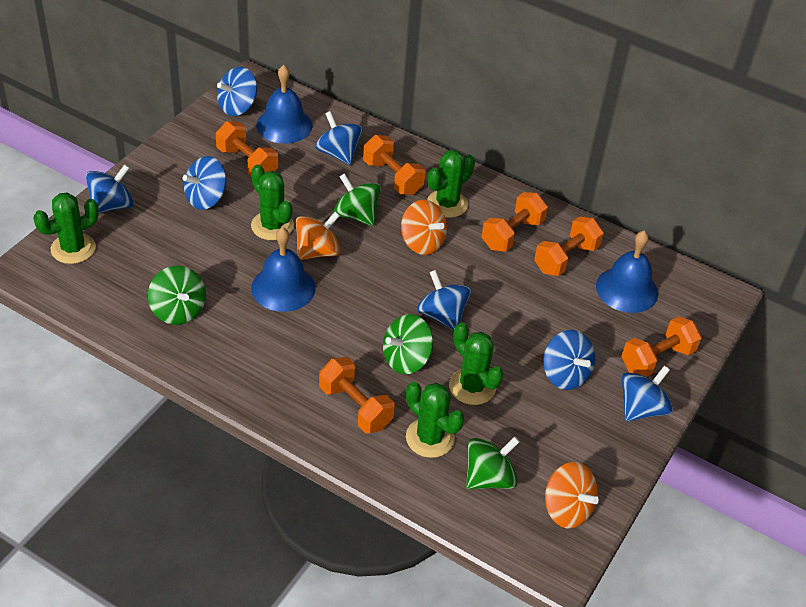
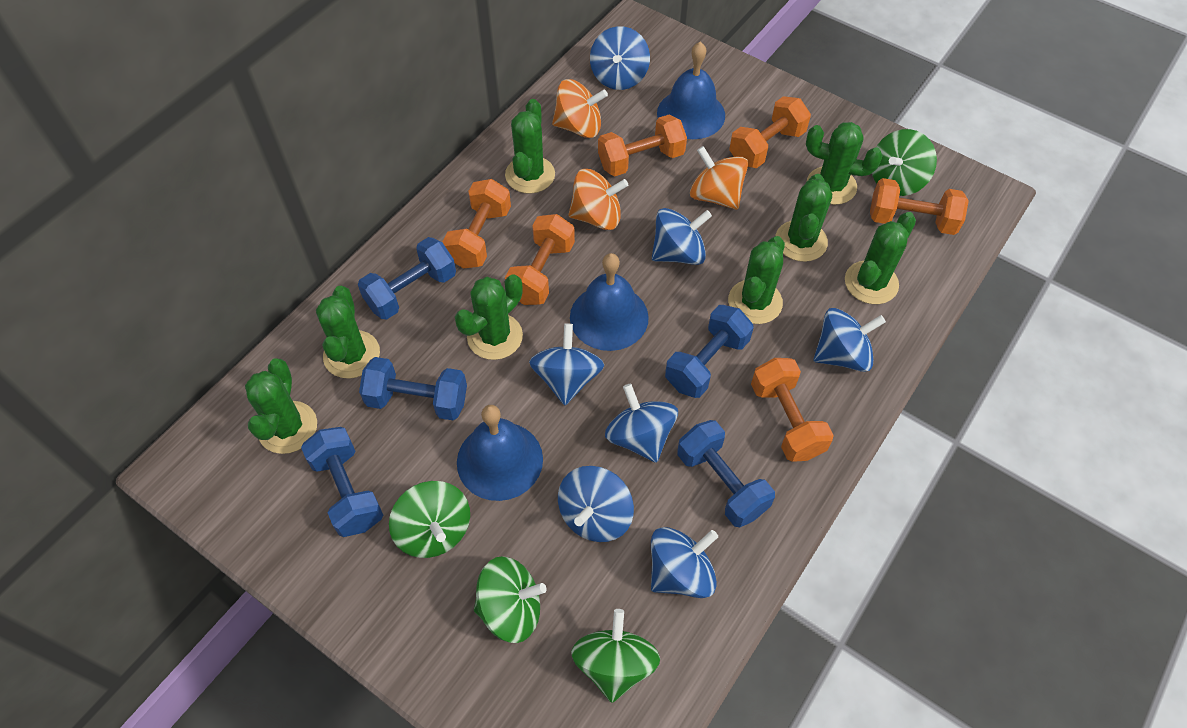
blue dumbbell: none = 0 -> [301,427,383,537] [358,237,456,320] [359,357,467,420] [665,305,754,398] [677,420,775,527] = 5
green cactus: [33,192,99,264] [251,164,294,240] [406,382,464,458] [427,150,475,218] [449,323,503,405] = 5 -> [245,358,317,454] [316,286,380,379] [455,274,523,360] [505,99,555,194] [728,236,785,324] [775,174,832,262] [806,122,883,205] [845,212,916,304] = 8

